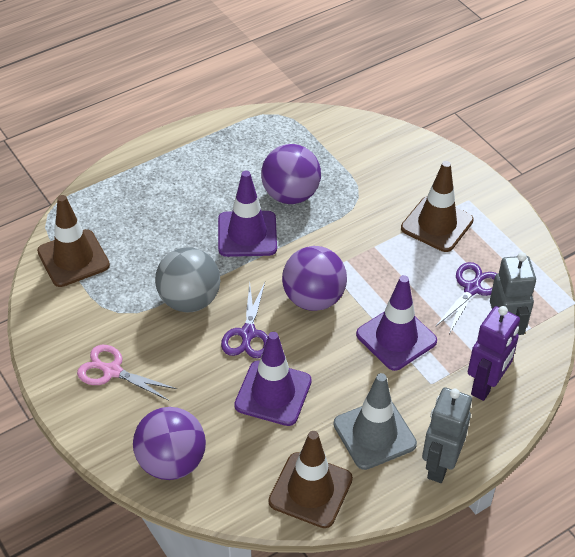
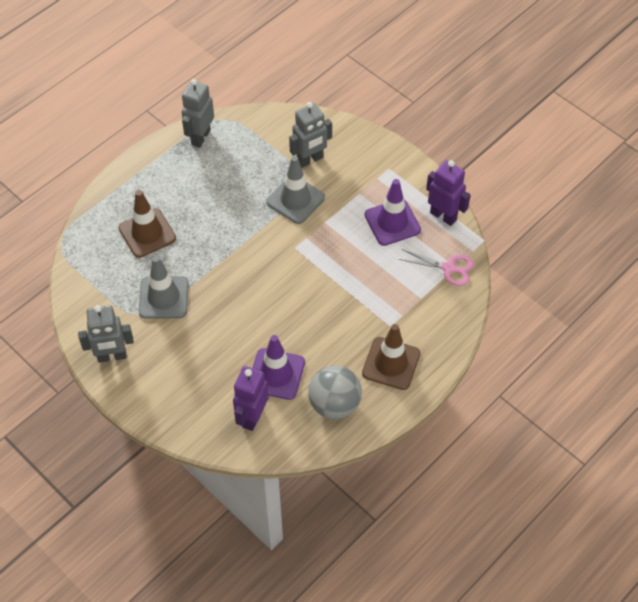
brown traffic cone: [37,195,110,287] [269,431,353,528] [401,161,474,252] = 3 -> [119,190,176,258] [362,324,420,390] = 2
grey robot: [422,387,472,483] [490,252,536,335] = 2 -> [78,305,134,363] [182,79,214,148] [289,102,332,168] = 3
grey traffic cone: [333,373,417,470] = 1 -> [139,256,189,319] [266,156,325,224] = 2
purple ball: [133,407,206,480] [261,144,321,204] [282,246,347,311] = 3 -> none = 0
purple robot: [468,306,520,401] = 1 -> [233,366,269,431] [426,160,471,226] = 2
purple scissors: [221,283,268,358] [435,262,497,334] = 2 -> none = 0
purple traffic cone: [218,171,277,257] [234,332,312,426] [356,275,437,371] = 3 -> [253,335,305,400] [365,179,421,246] = 2

